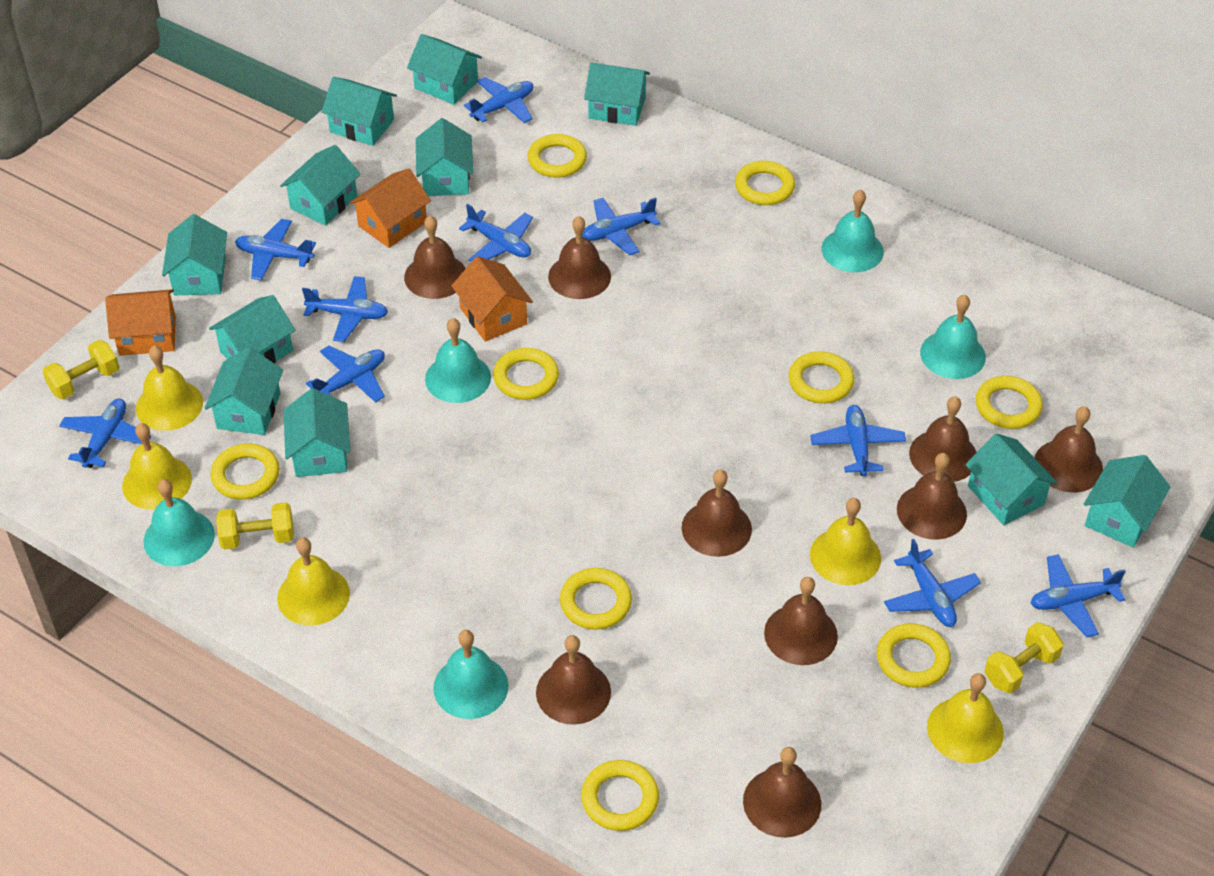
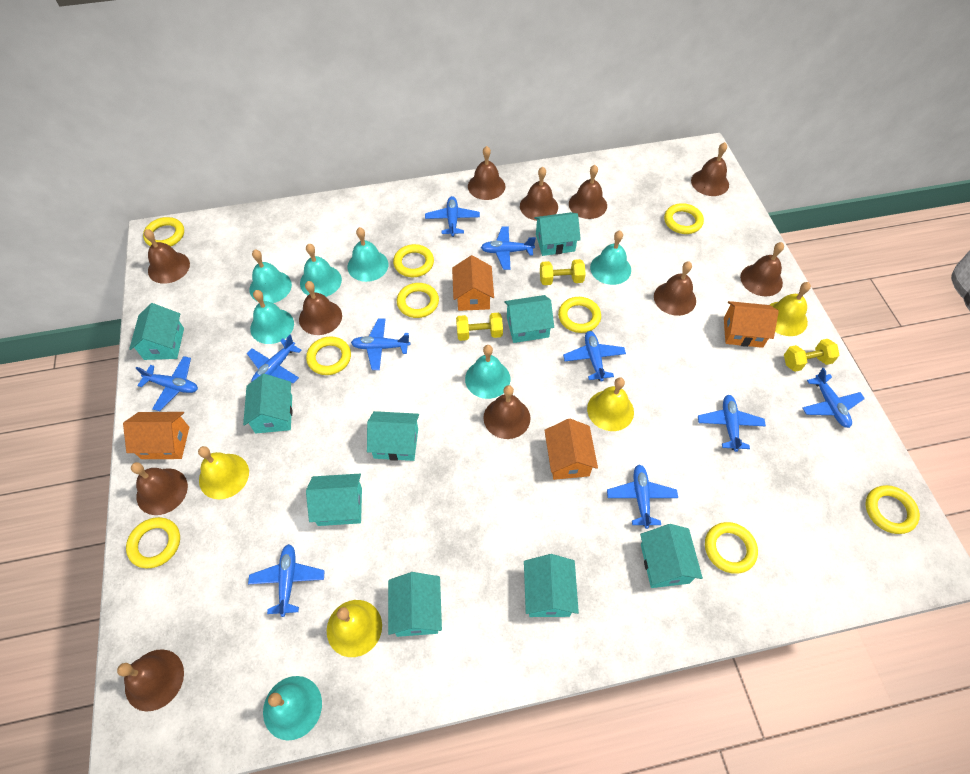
brown bell: [404,216,466,299] [536,635,611,725] [548,216,611,299] [682,470,752,557] [743,747,821,838] [764,577,838,665] [897,453,967,540] [909,396,977,482] [1035,406,1103,493] = 9 -> [117,649,184,711] [131,462,188,515] [144,229,190,284] [299,281,342,335] [468,146,505,200] [483,385,530,439] [520,167,558,221] [569,165,607,219] [654,261,696,316] [691,142,729,196] [740,242,784,296] = 11
orange house: [105,289,176,356] [349,168,431,248] [452,256,533,342] = 3 -> [123,412,189,459] [452,255,494,311] [544,418,598,480] [724,301,779,348] = 4
turquoise bell: [143,479,215,566] [425,318,491,403] [433,630,509,719] [821,189,884,272] [920,295,986,379] = 5 -> [250,250,292,303] [250,290,294,344] [263,676,322,740] [300,244,342,297] [348,227,388,282] [465,345,510,399] [590,231,631,285] = 7
turquoise house: [162,214,227,296] [205,347,283,435] [209,295,295,363] [280,145,361,226] [283,388,350,477] [322,77,397,146] [407,34,482,105] [416,118,473,196] [584,63,650,126] [965,433,1058,525] [1084,455,1170,548] = 11 -> [129,303,184,360] [243,374,292,433] [306,474,362,526] [367,411,419,461] [388,572,442,637] [504,295,554,343] [524,554,579,617] [534,212,581,256] [640,524,703,588] = 9
yellow bell: [122,423,192,510] [136,345,203,431] [277,538,350,626] [810,498,881,585] [927,673,1004,763] = 5 -> [198,446,249,499] [327,600,382,657] [587,377,634,431] [770,282,811,336] = 4

